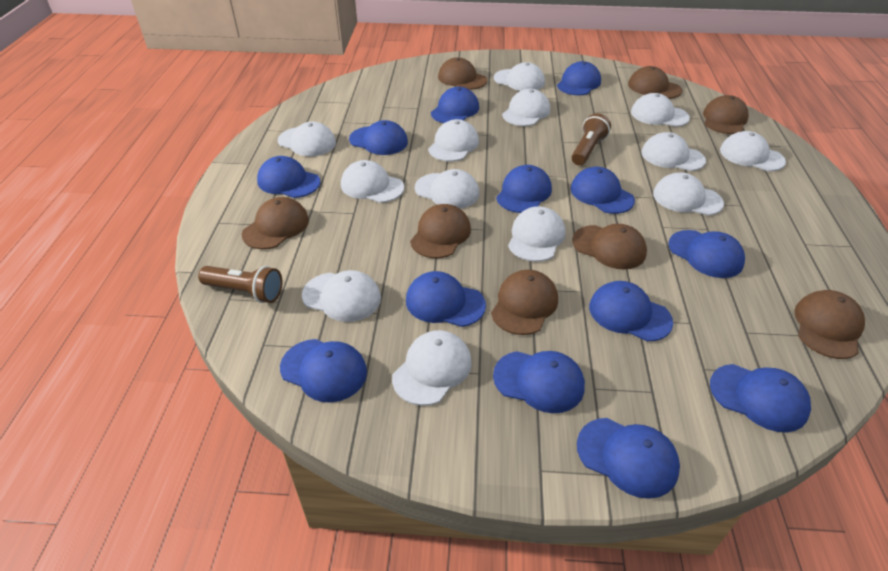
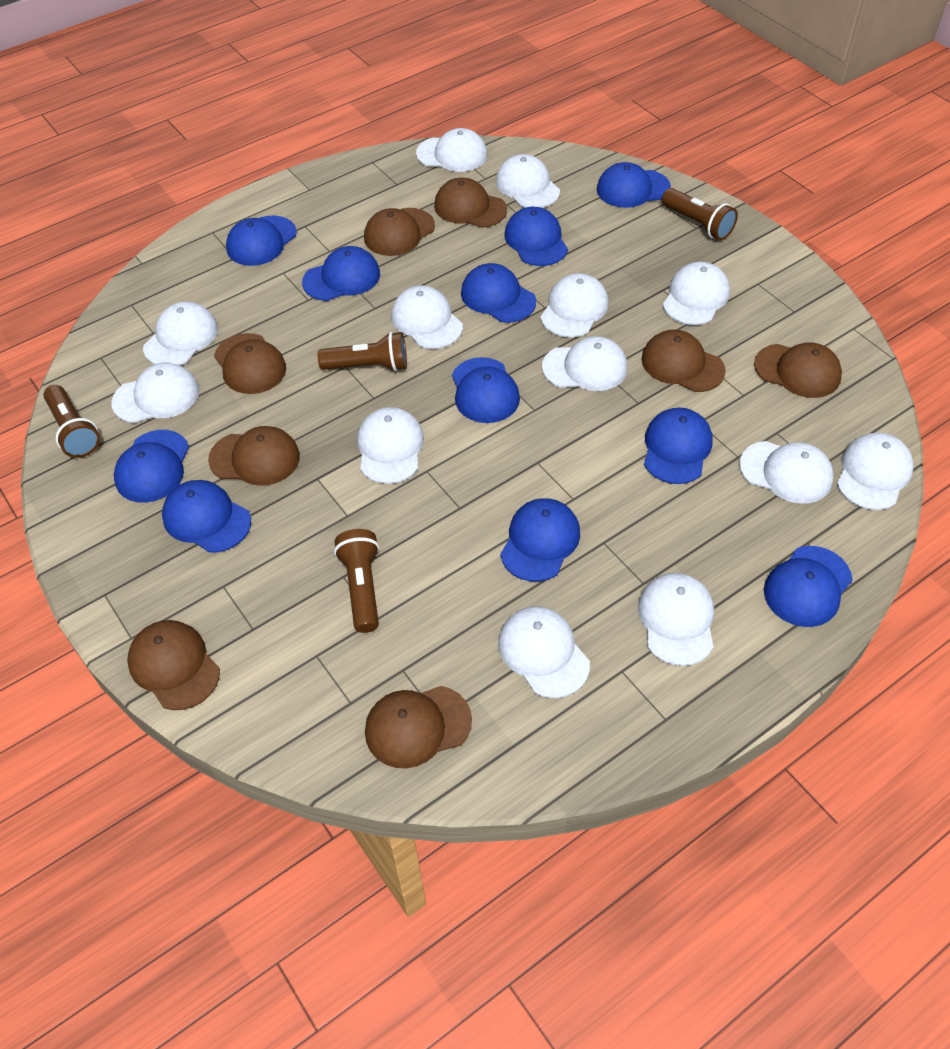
blue cap: [257,156,320,198] [280,339,367,403] [349,120,408,155] [406,271,486,327] [431,87,479,123] [493,351,585,413] [496,165,552,213] [557,61,601,95] [571,167,635,214] [577,418,680,499] [589,281,673,341] [668,230,745,278] [710,364,811,432] = 13 -> [114,430,189,503] [162,480,251,553] [226,215,297,266] [302,246,380,301] [452,357,520,423] [461,263,536,323] [500,498,580,582] [504,207,568,266] [597,162,671,208] [644,408,713,484] [764,546,852,627] = 11
brown flashlight: [198,266,282,303] [571,113,611,165] = 2 -> [43,385,100,458] [318,332,407,371] [334,529,379,633] [662,188,738,240] = 4

